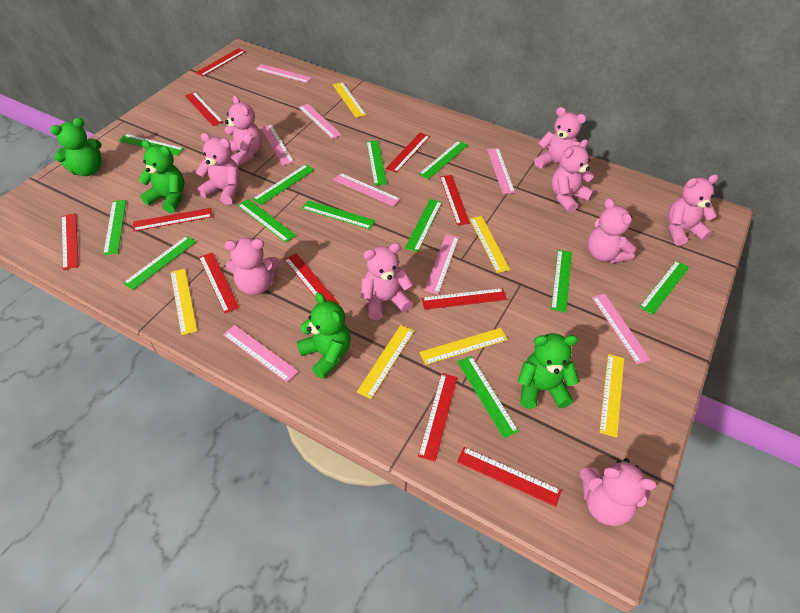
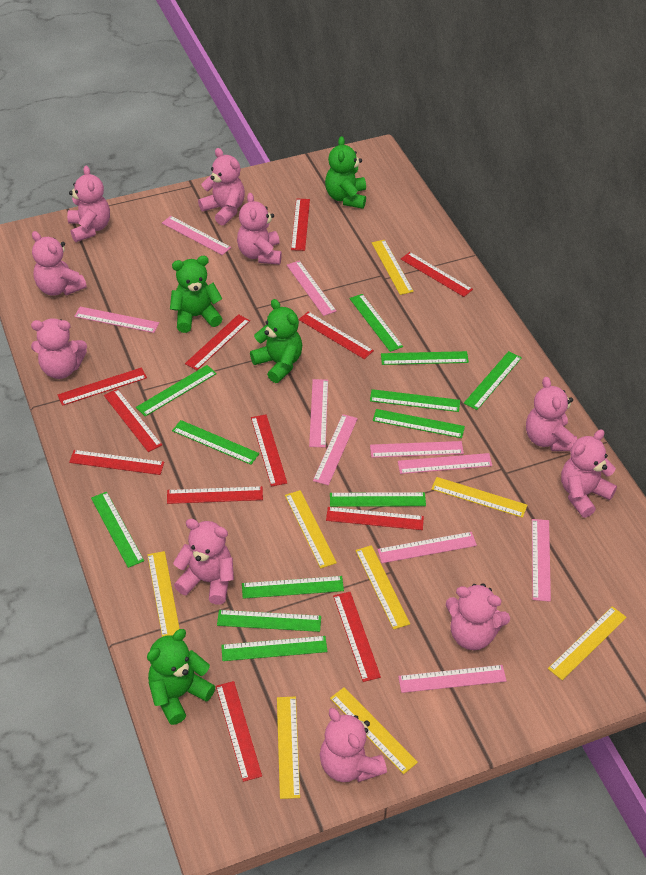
pink ruler: [223,325,299,382] [256,64,312,83] [260,124,294,165] [298,104,342,139] [334,173,400,207] [424,234,459,294] [487,148,515,194] [592,294,651,364] = 8 -> [74,307,159,333] [162,216,231,255] [287,261,336,316] [309,379,328,447] [313,414,358,485] [370,441,464,458] [377,532,477,563] [398,453,492,474] [398,665,507,693] [532,519,551,602] = 10
pink teddy bear: [196,133,240,205] [224,238,280,295] [225,95,262,167] [361,243,413,320] [534,107,586,168] [551,139,594,213] [580,458,657,526] [588,198,636,263] [668,174,718,246] = 9 -> [31,318,87,379] [32,231,87,296] [67,166,110,242] [173,519,234,605] [198,148,245,225] [237,193,282,265] [320,708,387,782] [445,583,510,650] [526,377,577,451] [561,429,617,518] = 10
red ruler: [61,213,79,270] [133,208,212,231] [185,92,223,126] [195,48,245,77] [199,252,239,313] [284,253,339,305] [386,133,430,173] [418,373,457,461] [421,288,507,310] [440,175,470,225] [457,447,562,507] = 11 -> [58,367,147,406] [69,450,164,475] [104,389,162,452] [167,486,263,504] [185,314,250,370] [216,681,262,782] [251,415,287,487] [291,199,310,251] [299,312,374,359] [326,507,424,530] [333,592,381,682] [401,252,473,297] = 12
yellow ruler: [170,269,197,335] [333,82,366,117] [357,325,414,399] [419,328,508,365] [470,216,510,273] [599,354,624,437] = 6 -> [147,551,180,637] [277,697,300,799] [285,490,337,568] [330,687,418,774] [356,545,410,630] [372,240,414,295] [431,477,527,518] [548,606,627,680] = 8

